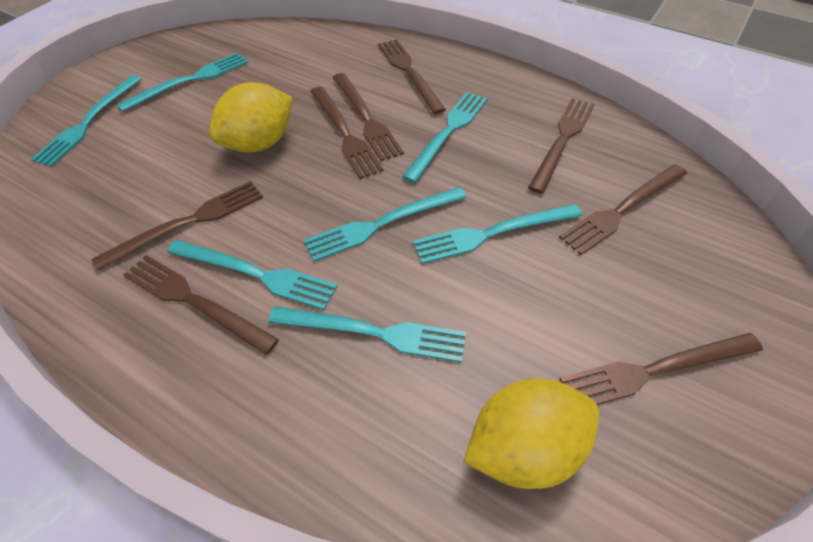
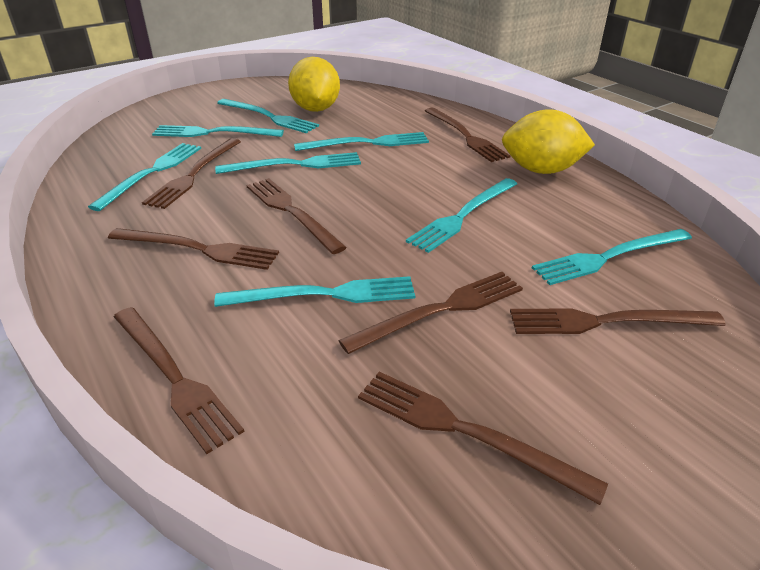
turquoise fork: [31,75,142,167] [117,52,248,112] [167,240,338,310] [268,306,466,363] [304,187,467,262] [402,92,488,183] [413,204,582,264] = 7 -> [88,143,201,211] [152,125,284,137] [214,276,415,307] [215,152,361,174] [217,99,319,133] [294,132,429,151] [406,178,517,253] [532,229,692,285] = 8

